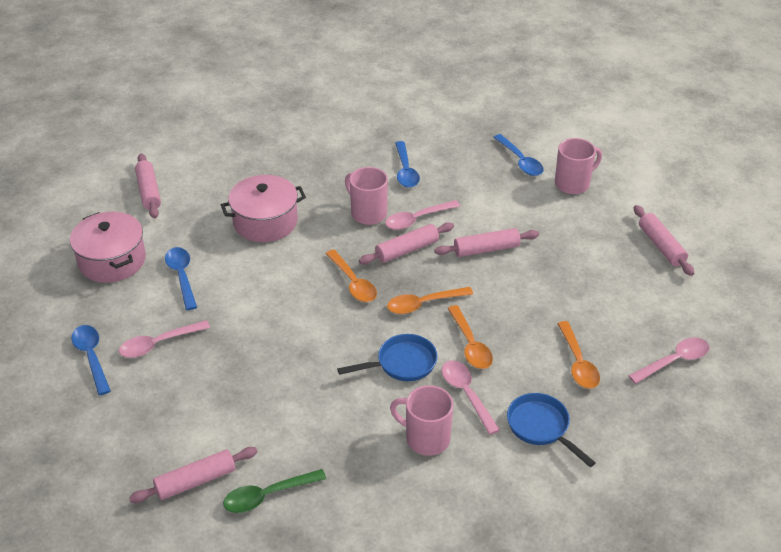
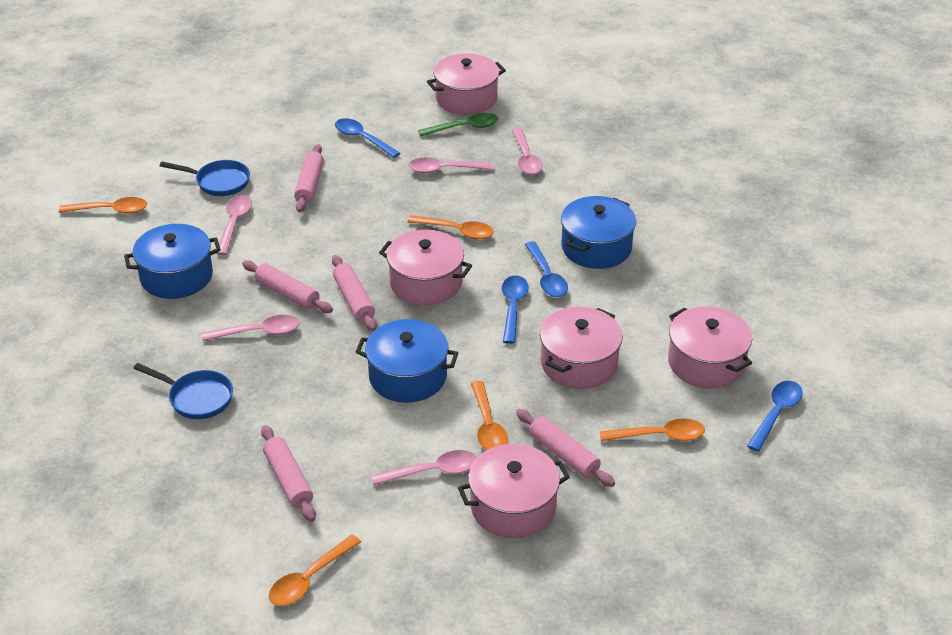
blue pot: none = 0 -> [124,224,221,299] [356,319,458,403] [561,196,636,269] = 3
orange spoon: [325,250,377,302] [387,287,473,314] [447,305,493,369] [557,321,600,389] = 4 -> [59,197,147,214] [269,535,361,606] [407,215,494,239] [471,381,508,450] [600,418,705,441] = 5
pink mug: [345,167,388,225] [390,385,454,456] [555,138,602,194] = 3 -> none = 0
pink pot: [70,212,146,283] [221,175,306,242] = 2 -> [379,230,472,305] [427,54,506,115] [458,444,570,539] [540,307,622,389] [668,306,752,389] = 5
pink spoon: [119,320,210,358] [385,200,460,230] [442,360,500,435] [629,337,709,384] = 4 -> [202,315,300,341] [216,195,252,255] [371,450,477,485] [408,157,494,173] [512,128,543,175] = 5

